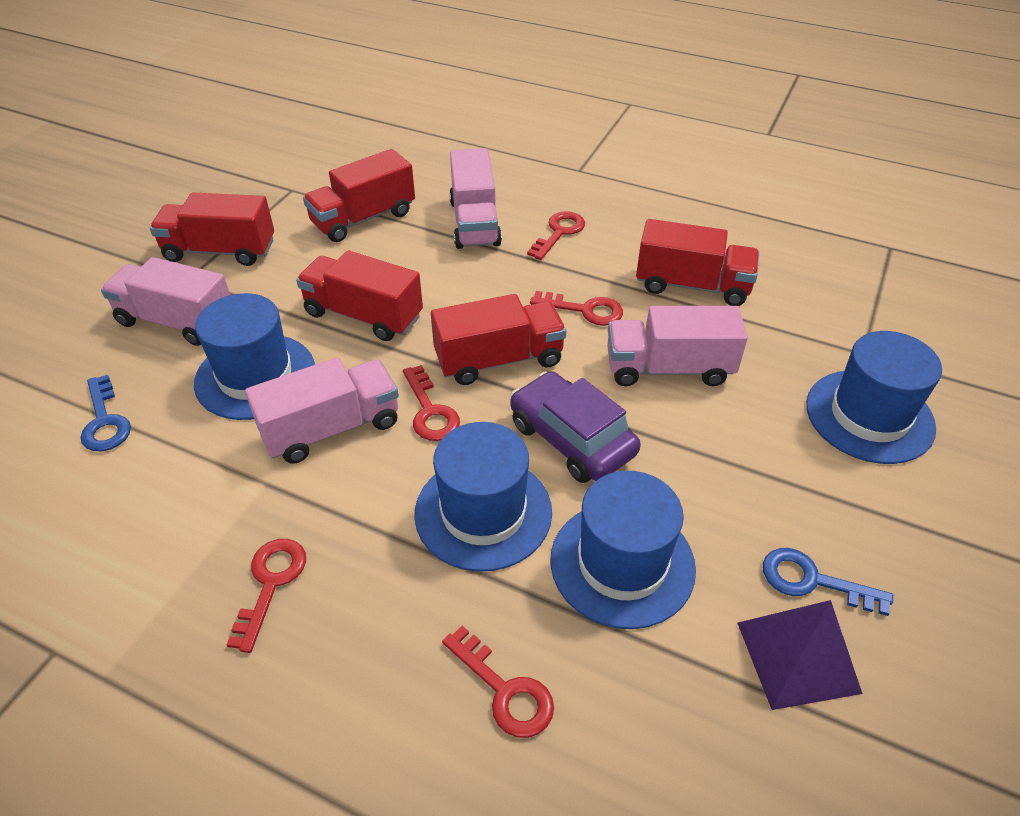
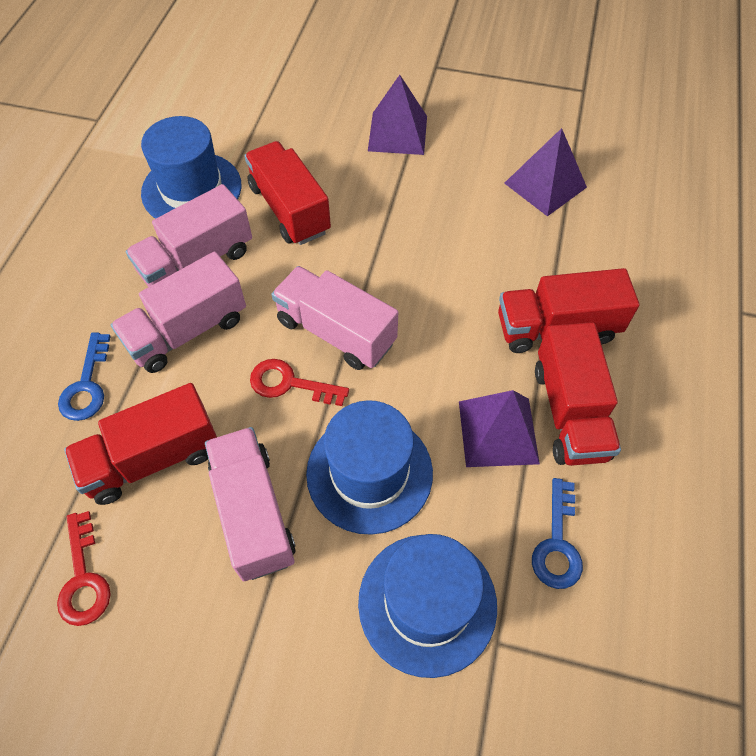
blue hat: [194,293,315,420] [414,422,552,572] [551,471,696,629] [806,331,942,464] = 4 -> [141,116,242,219] [306,400,433,535] [358,534,497,678] = 3
purple car: [510,371,641,483] = 1 -> none = 0
purple pyramid: [737,600,863,710] = 1 -> [368,75,427,155] [459,390,540,467] [504,128,587,216] = 3
red key: [227,539,306,653] [403,365,460,441] [442,626,554,738] [527,211,585,260] [530,291,623,326] = 5 -> [57,511,111,626] [250,359,349,406] = 2
red truck: [150,192,274,266] [296,250,423,341] [303,149,415,242] [431,294,566,385] [636,219,759,306] = 5 -> [64,383,217,505] [244,141,331,245] [498,268,640,353] [535,322,621,466] = 4

